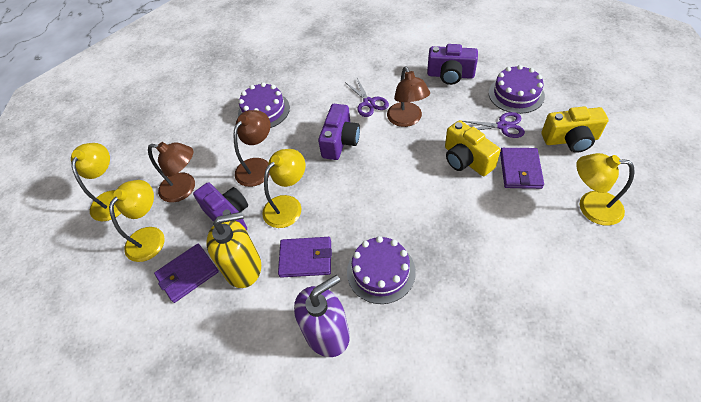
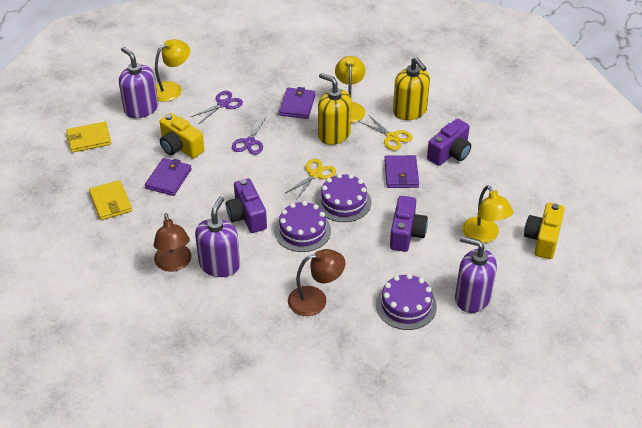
brown lamp: [148,142,195,203] [233,110,271,187] [387,66,430,127] = 3 -> [154,213,192,272] [288,249,345,316] = 2
purple soap dispenser: [294,275,350,357] = 1 -> [119,47,158,118] [195,196,240,277] [455,236,497,313] = 3
yellow lamp: [71,143,121,221] [109,180,165,262] [262,149,305,228] [576,153,635,226] = 4 -> [155,39,190,102] [335,56,365,123] [462,185,513,243] = 3
yellow scissors: none = 0 -> [285,159,336,199] [360,115,413,150] = 2
yellow soap dispenser: [206,212,261,288] = 1 -> [318,73,352,145] [393,57,430,120] = 2
yellow wallet: none = 0 -> [66,122,111,153] [89,180,132,220] = 2

